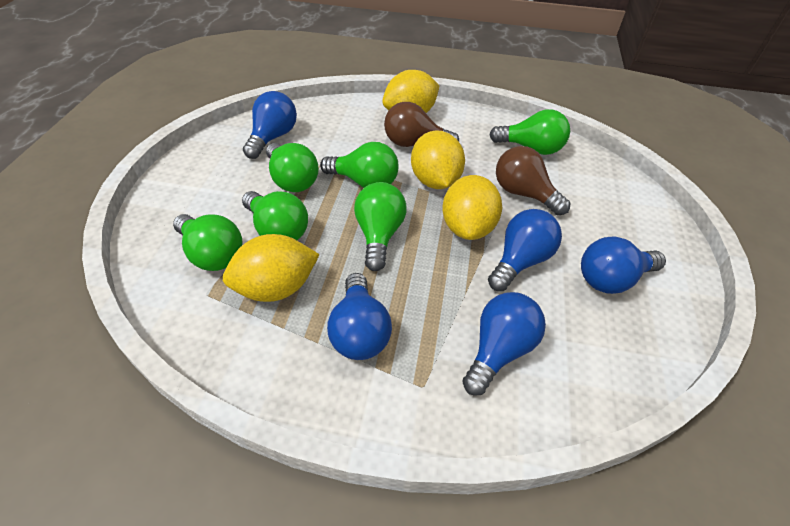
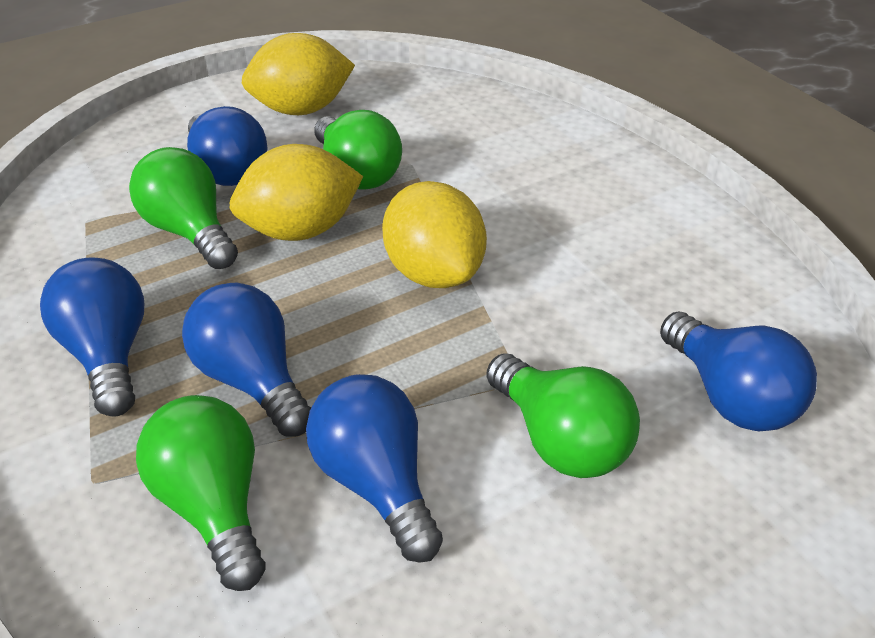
brown light bulb: [384,102,459,147] [496,146,570,215] = 2 -> none = 0
green light bulb: [173,214,243,271] [242,191,308,240] [266,143,319,192] [320,142,398,188] [354,182,407,271] [489,109,570,155] = 6 -> [129,147,238,269] [136,395,266,591] [314,110,402,190] [486,353,640,478] = 4
yellow lemon: [223,234,320,302] [382,70,439,113] [411,130,465,189] [442,175,502,240] = 4 -> [230,144,363,241] [242,33,355,115] [382,181,487,288] = 3

